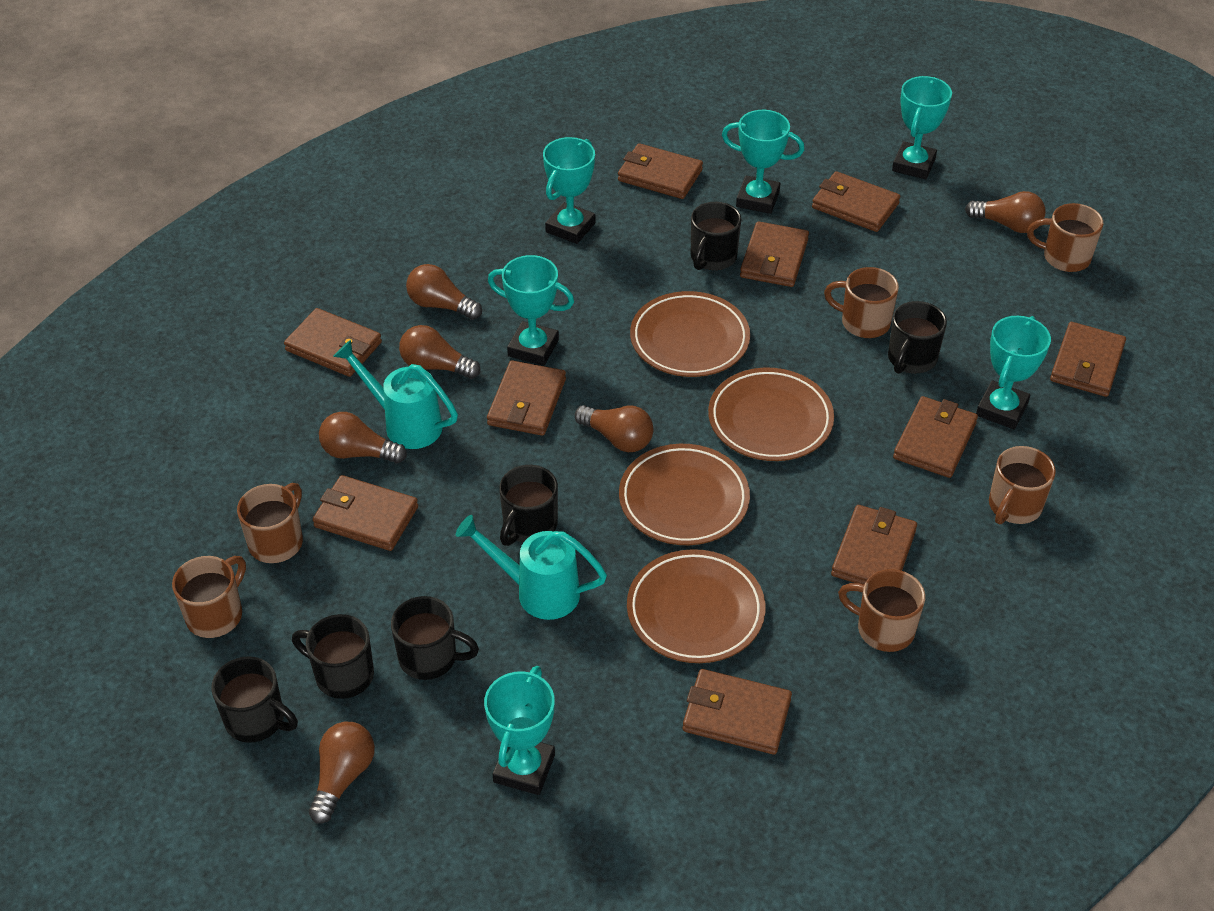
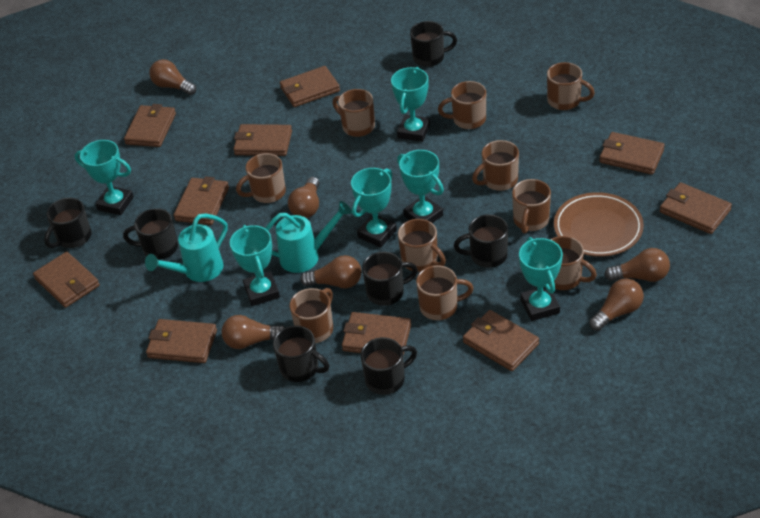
black mug: [211,656,298,743] [292,614,374,699] [391,596,479,680] [499,465,558,546] [691,202,741,270] [888,301,947,374] = 6 -> [44,198,91,248] [123,208,178,260] [273,325,329,382] [360,337,417,395] [362,252,418,306] [410,21,457,67] [454,214,508,268] = 7
brown mug: [172,556,246,638] [237,483,303,563] [824,267,899,338] [838,569,925,652] [989,446,1056,525] [1027,203,1103,272] = 6 -> [236,153,286,203] [290,288,333,343] [332,89,375,137] [398,219,446,272] [416,265,474,320] [438,81,486,129] [472,140,519,191] [512,179,551,233] [547,62,595,110] [549,236,597,290] = 10
brown plate: [619,444,750,545] [627,549,765,663] [630,291,750,377] [708,368,834,461] = 4 -> [554,192,644,257] = 1

